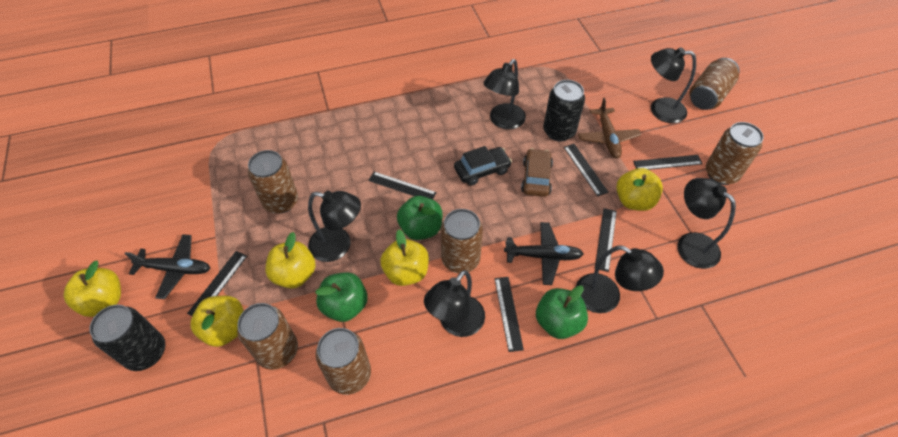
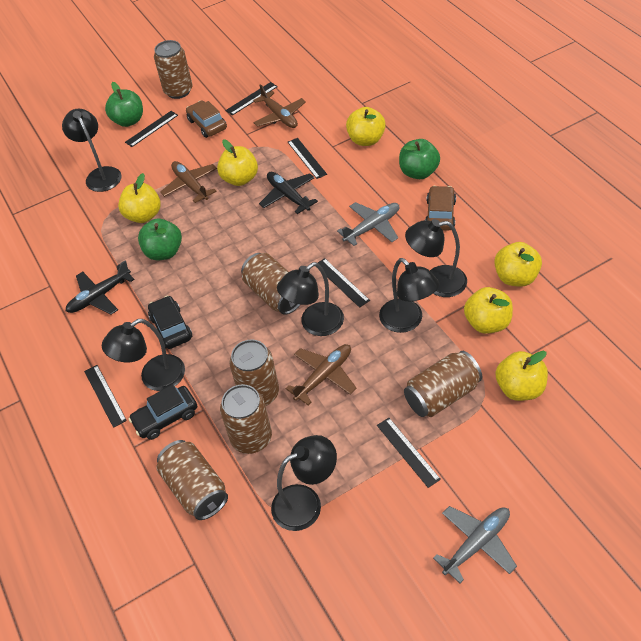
black can: [90,305,166,371] [543,80,585,142] = 2 -> none = 0
black car: [454,146,512,186] = 1 -> [129,384,197,440] [148,295,192,349] = 2
brown car: [521,148,553,197] = 1 -> [186,100,227,138] [425,186,456,231] = 2
brown plane: [578,98,641,158] = 1 -> [160,161,217,203] [253,84,306,128] [286,344,357,405] = 3
grey plane: none = 0 -> [337,202,399,246] [433,506,517,583] = 2
yellow apple: [63,261,121,317] [190,296,244,347] [265,232,316,289] [380,230,429,286] [616,168,663,211] = 5 -> [118,173,161,223] [217,139,258,186] [346,107,386,146] [464,287,513,334] [494,242,542,287] [496,351,548,401] = 6

